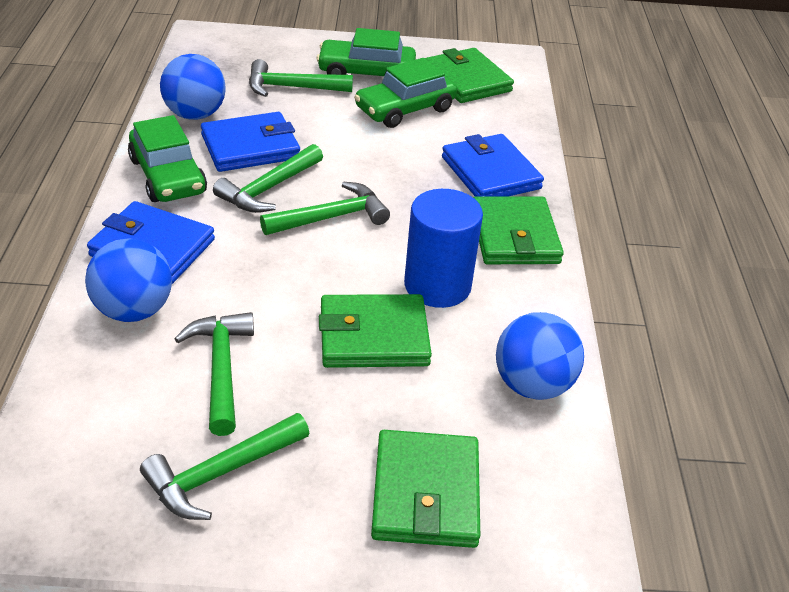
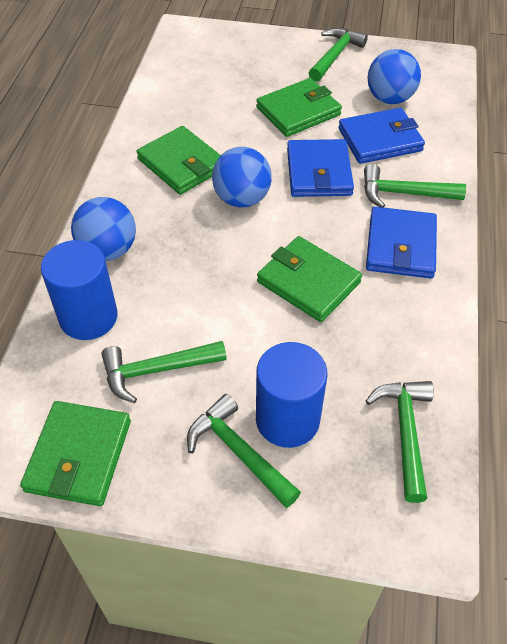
blue cylinder: [404,189,483,308] = 1 -> [41,240,118,340] [256,342,327,448] = 2
green car: [128,115,207,202] [316,28,416,76] [354,58,457,128] = 3 -> none = 0

